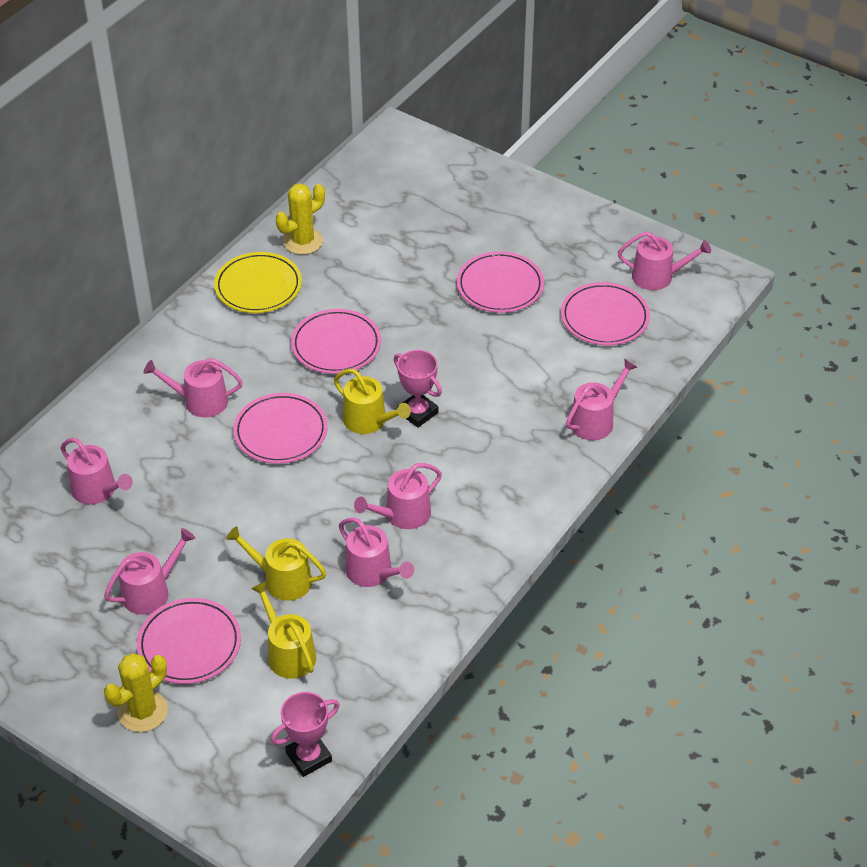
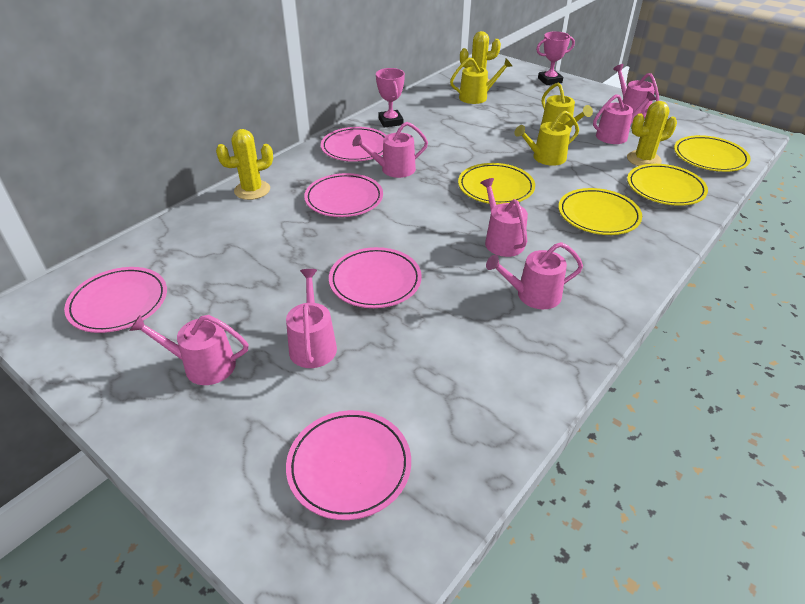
yellow cactus: [104,653,168,732] [276,183,325,255] = 2 -> [216,129,273,200] [460,31,501,82] [627,101,677,166] = 3
yellow plate: [214,252,302,313] = 1 -> [458,163,535,205] [558,188,642,235] [627,164,708,206] [674,135,751,172] = 4

